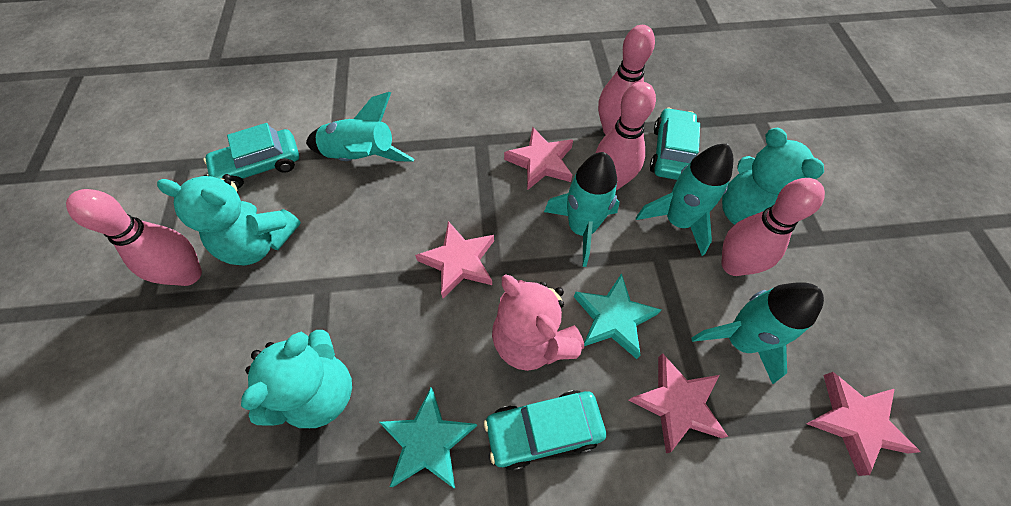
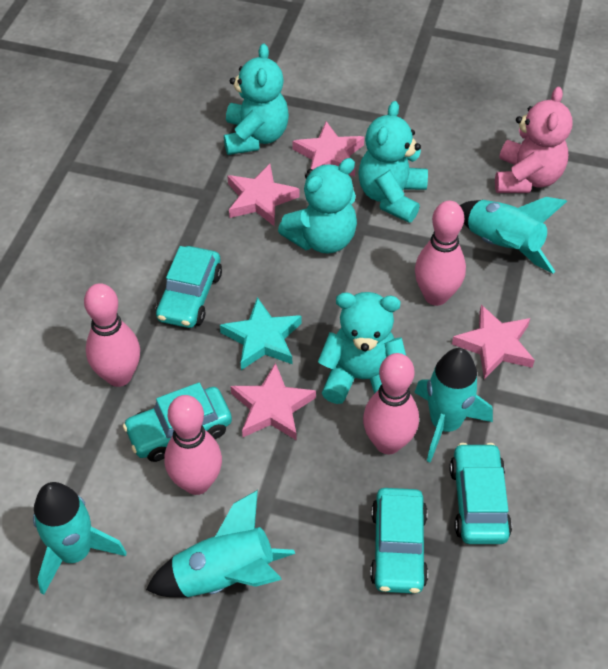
turquoise car: [204,123,299,189] [484,390,606,471] [650,108,700,180] = 3 -> [123,382,232,462] [156,246,222,328] [370,488,428,594] [449,443,512,544] = 4
turquoise star: [379,387,477,488] [574,273,661,359] = 2 -> [220,297,301,370] = 1
turquoise teddy bear: [157,174,301,265] [241,330,352,428] [722,128,824,225] = 3 -> [224,44,289,155] [278,158,357,254] [318,292,406,404] [358,101,428,223] = 4

